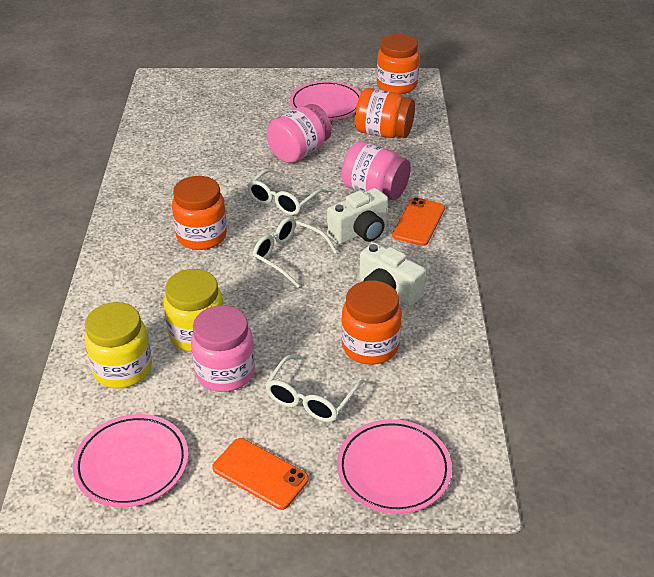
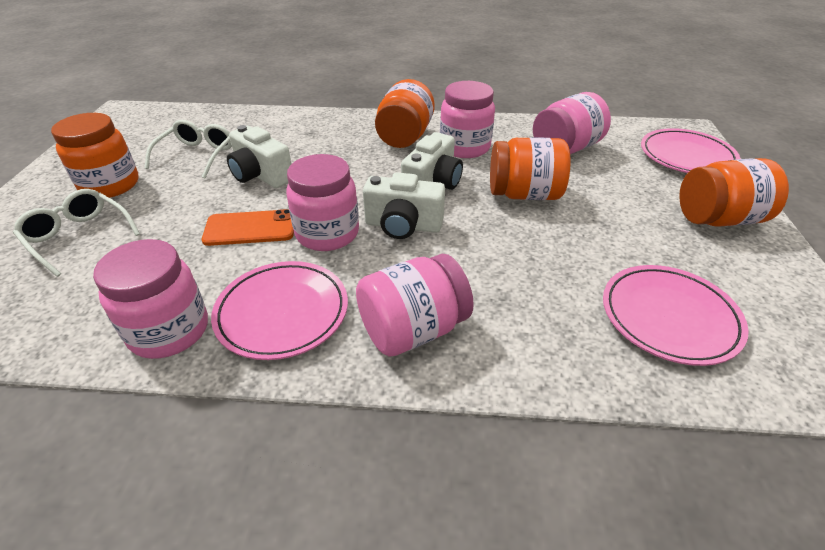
orange phone: [212,438,309,510] [392,197,445,246] = 2 -> [202,209,294,246] = 1
pink jar: [191,305,255,392] [267,104,332,163] [342,141,411,200] = 3 -> [93,239,208,359] [286,154,359,251] [356,254,474,357] [440,81,495,158] [533,92,611,154] = 5
white camera: [327,188,388,244] [359,242,426,306] = 2 -> [227,125,291,188] [363,172,445,239] [401,132,463,190] = 3
white glasses: [247,169,327,215] [253,217,337,288] [265,355,364,422] = 3 -> [13,189,140,277] [145,120,232,178] = 2
yellow jar: [84,302,152,388] [164,269,224,352] = 2 -> none = 0

